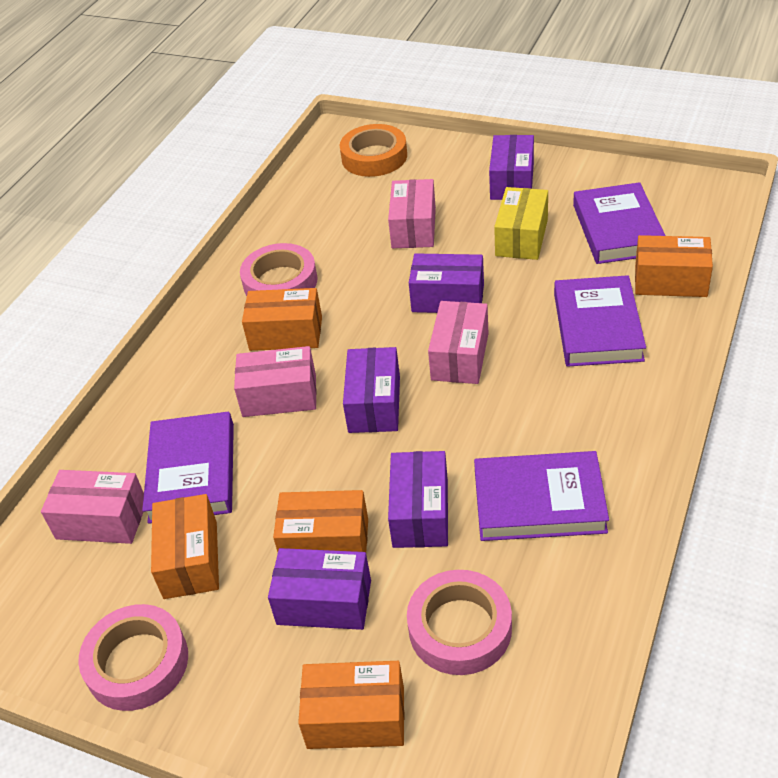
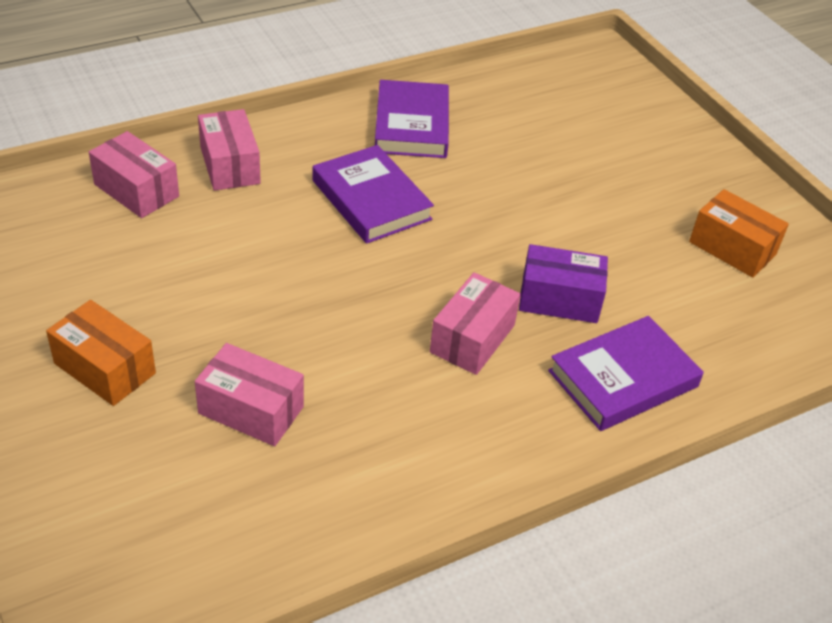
orange box: [151,494,219,599] [242,288,322,351] [273,490,368,552] [298,661,404,749] [635,235,713,297] = 5 -> [46,300,156,406] [689,189,789,278] = 2
orange tape: [340,124,407,177] = 1 -> none = 0
pink tape: [78,604,188,711] [240,243,318,296] [407,570,512,675] = 3 -> none = 0
purple book: [142,411,234,524] [474,451,609,541] [554,275,646,367] [573,182,665,264] = 4 -> [313,145,434,244] [375,80,449,158] [548,316,704,431] = 3
purple box: [268,548,371,630] [343,347,400,433] [388,451,448,548] [409,253,484,313] [489,135,534,200] = 5 -> [519,244,608,323] = 1
yellow box: [494,187,548,260] = 1 -> none = 0

